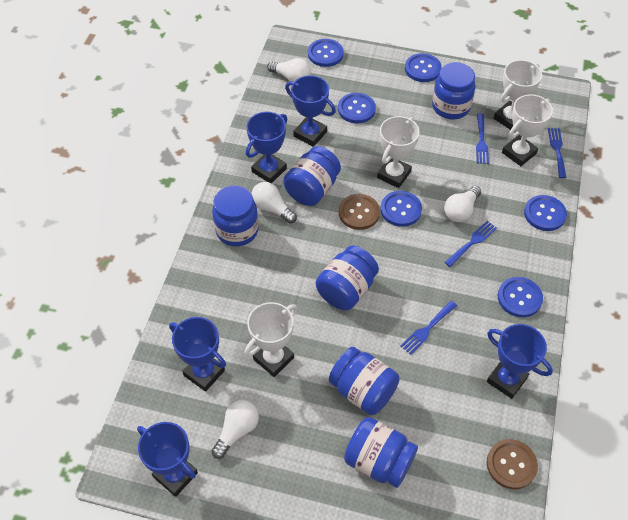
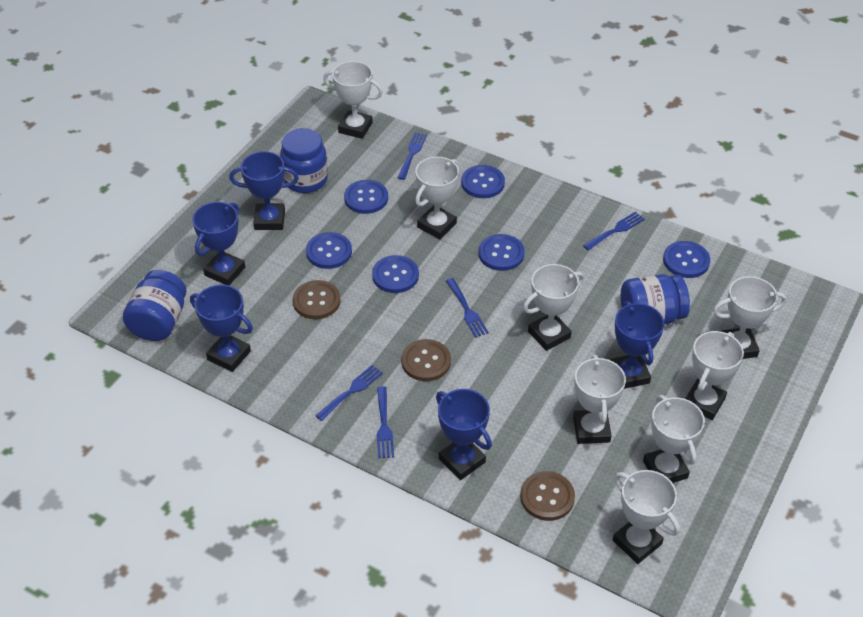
blue fork: [400,301,457,355] [444,221,497,267] [476,114,489,164] [548,128,566,178] = 4 -> [316,365,383,421] [377,386,394,458] [398,132,427,180] [446,278,489,338] [583,212,645,251] = 5
blue jar: [212,185,259,246] [283,146,341,206] [316,246,379,310] [329,347,400,415] [344,417,418,488] [432,62,476,119] = 6 -> [123,270,186,341] [280,128,328,193] [621,274,690,325] = 3
brown button: [339,194,380,230] [487,439,538,489] = 2 -> [293,280,341,319] [401,339,451,381] [520,471,575,521] = 3
white light bulb: [211,400,259,459] [251,182,297,224] [267,58,311,82] [444,186,481,222] = 4 -> none = 0
white trophy: [245,302,297,377] [377,116,420,188] [494,60,542,130] [502,94,553,166] = 4 -> [323,61,383,139] [415,157,459,239] [523,264,584,351] [573,355,626,444] [613,470,680,564] [643,395,705,483] [685,331,744,420] [713,276,787,359] = 8

